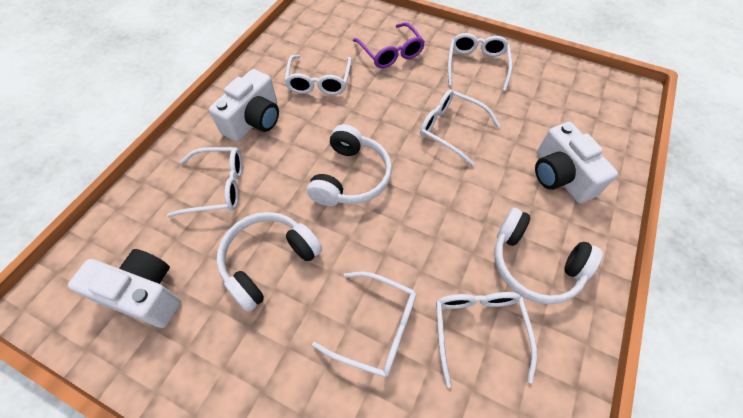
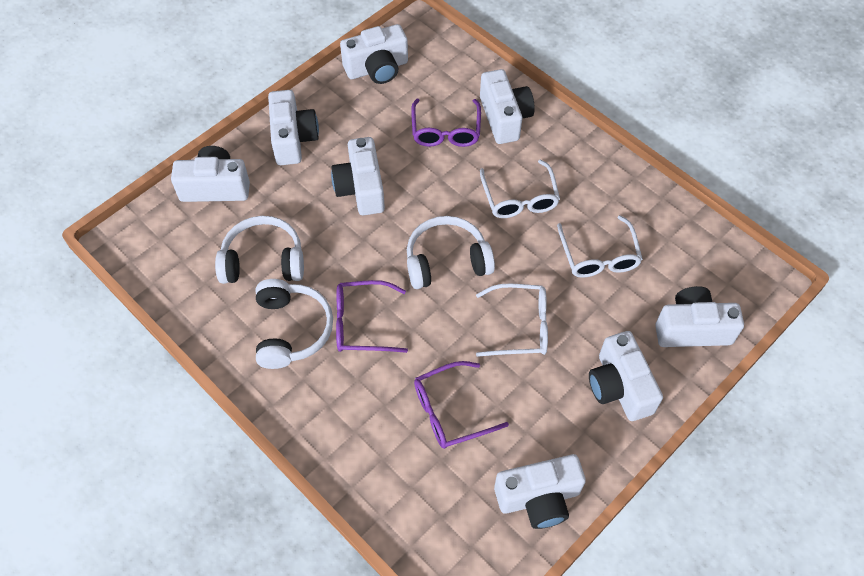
purple glasses: [353,22,425,68] = 1 -> [336,280,408,353] [411,99,481,147] [414,361,509,449] = 3
white camera: [68,249,181,328] [209,69,279,142] [535,122,618,203] = 3 -> [171,146,250,202] [268,90,319,165] [331,137,385,215] [340,24,408,84] [480,69,535,144] [494,454,586,529] [589,331,663,421] [655,286,744,347] = 8
white glasses: [167,147,242,218] [284,55,351,95] [312,271,416,377] [420,89,500,166] [436,292,537,388] [448,33,512,91] = 6 -> [476,284,548,357] [480,159,560,218] [557,215,643,278] = 3

